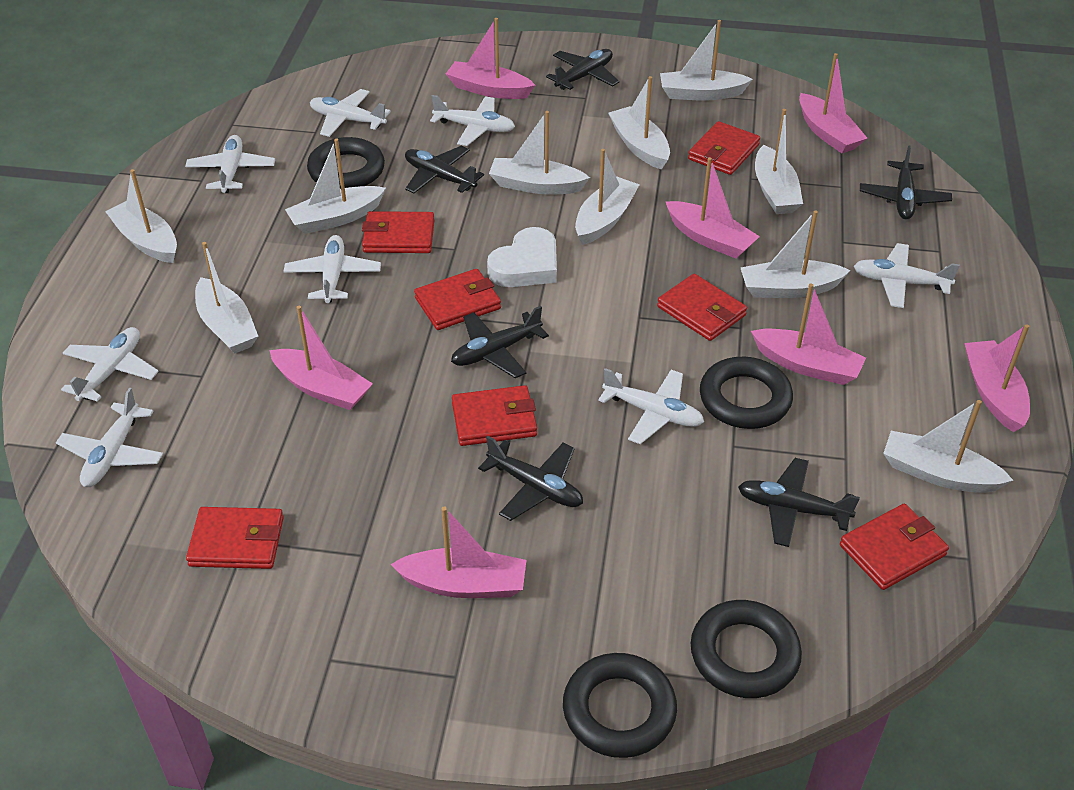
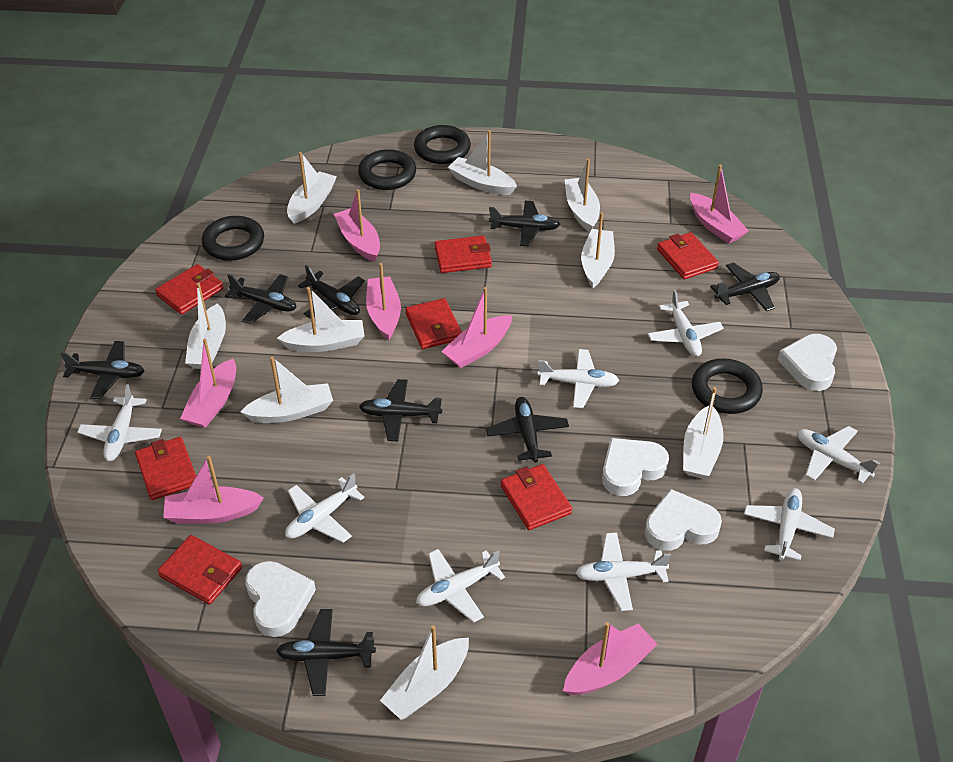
black plane: [405,146,484,194] [451,306,549,378] [478,436,583,521] [546,49,619,90] [738,458,860,547] [860,145,952,219] = 6 -> [61,341,144,399] [225,274,297,324] [276,609,376,696] [298,265,365,318] [359,379,442,442] [486,397,569,463] [489,201,560,246] [710,262,780,311] = 8
white boat: [105,169,177,263] [195,242,258,354] [285,139,386,234] [489,111,590,195] [575,149,640,245] [608,76,670,170] [660,20,753,101] [740,211,851,298] [755,109,803,214] [883,400,1013,493] = 10 -> [185,283,226,369] [241,357,333,423] [277,287,365,352] [287,152,337,224] [380,625,469,720] [448,130,517,195] [565,159,600,232] [581,213,615,288] [683,387,724,479] = 9
white heart: [487,227,557,287] = 1 -> [245,561,316,637] [602,438,669,496] [645,489,722,551] [778,334,837,391] = 4

